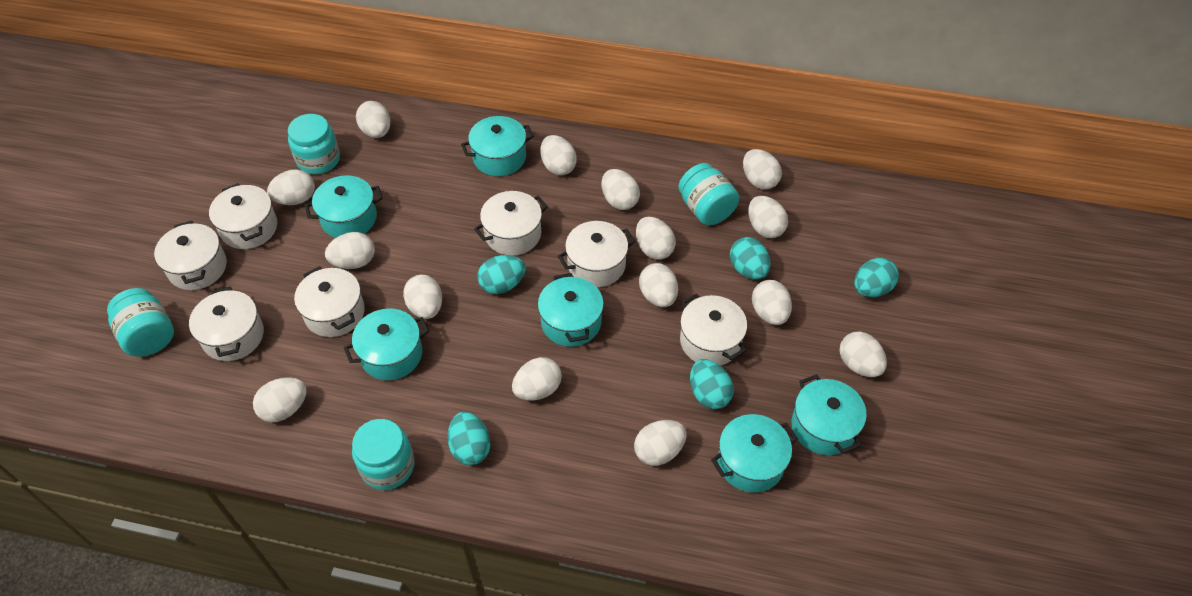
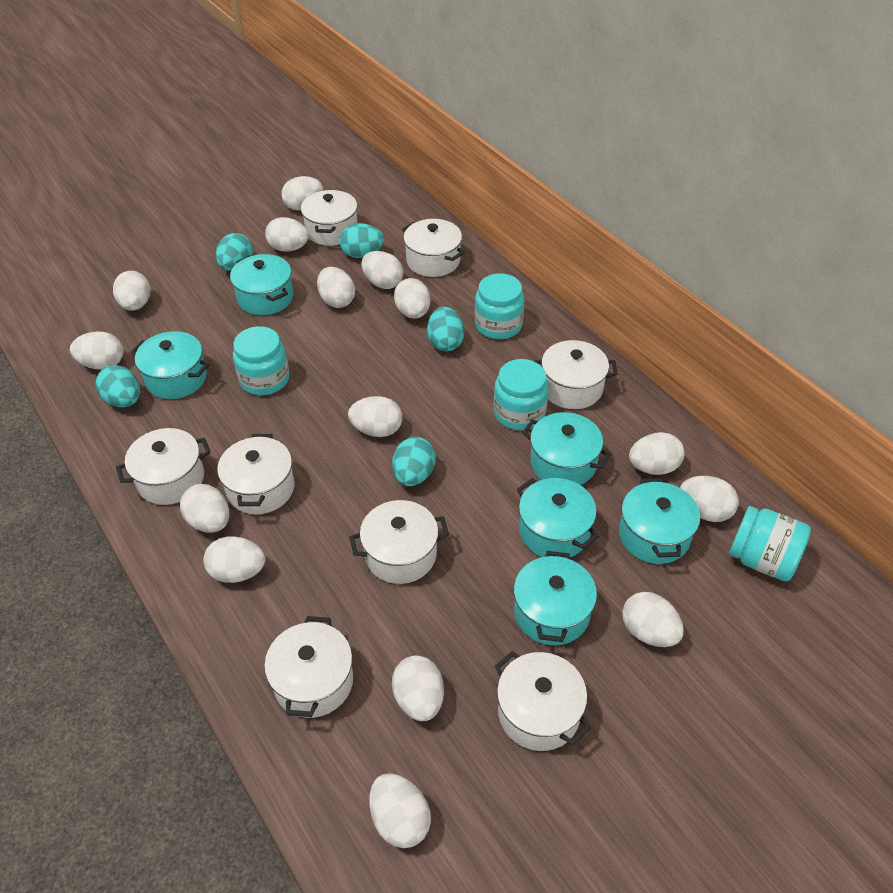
white pot: [154,221,227,290] [189,286,264,361] [209,183,277,249] [294,266,365,337] [474,191,548,256] [558,221,635,287] [680,293,747,365] = 7 -> [116,428,211,505] [217,434,294,514] [264,616,353,718] [301,190,358,246] [349,500,449,584] [402,219,465,277] [495,651,591,751] [533,340,618,409] = 8

